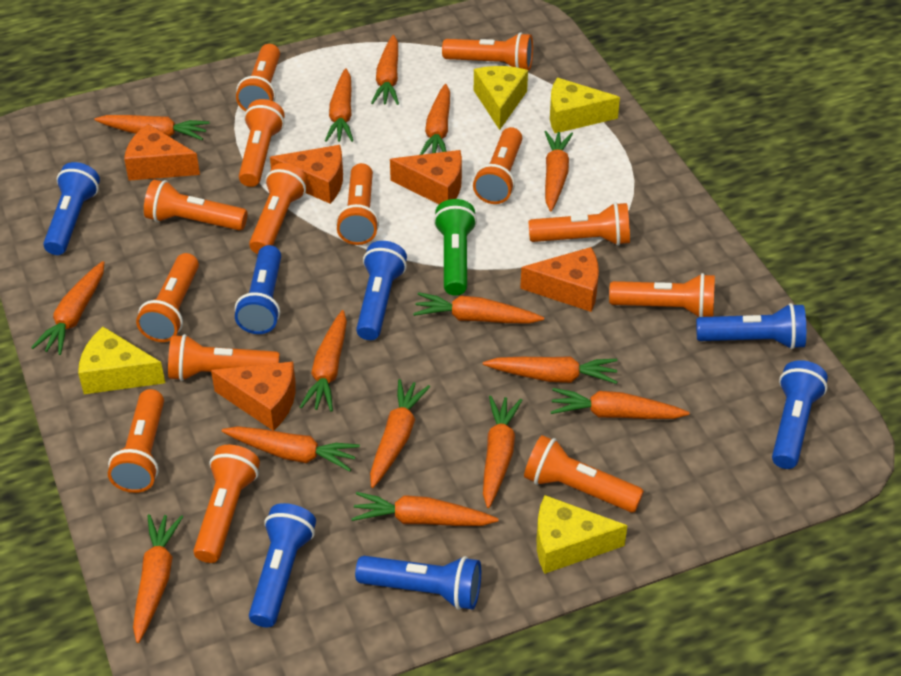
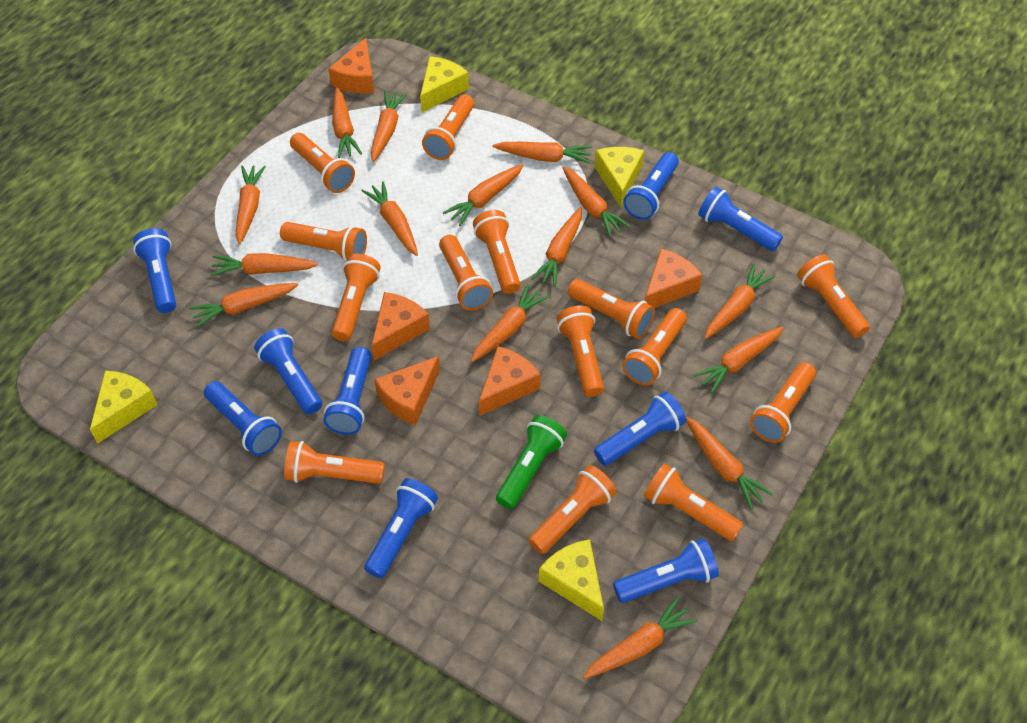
blue flashlight: [43,162,100,255] [235,245,281,334] [249,503,316,627] [355,556,481,610] [356,241,407,340] [696,303,806,349] [772,360,828,469] = 7 -> [133,228,176,313] [204,381,282,456] [254,328,322,415] [323,347,371,435] [364,478,438,578] [594,392,686,466] [613,538,719,603] [623,152,679,220] [698,187,783,251] = 9

